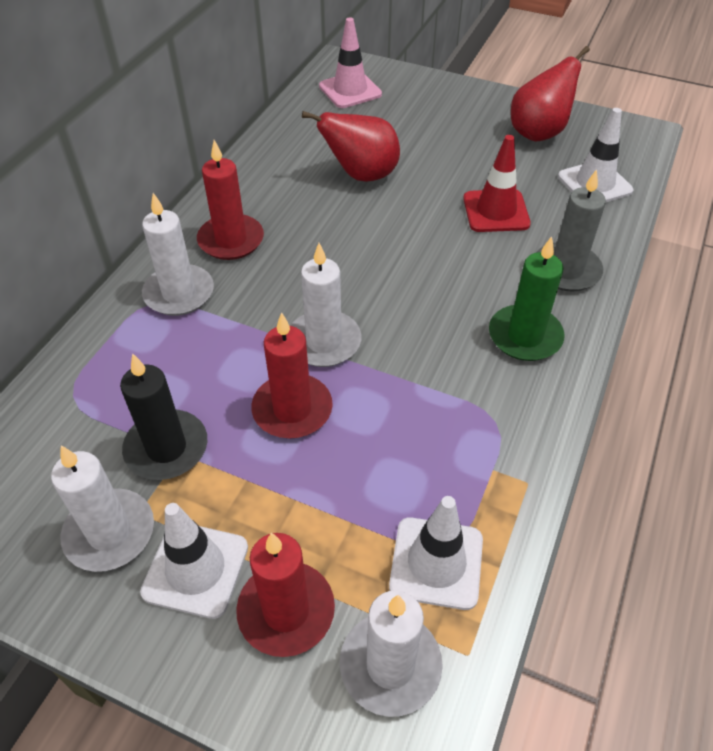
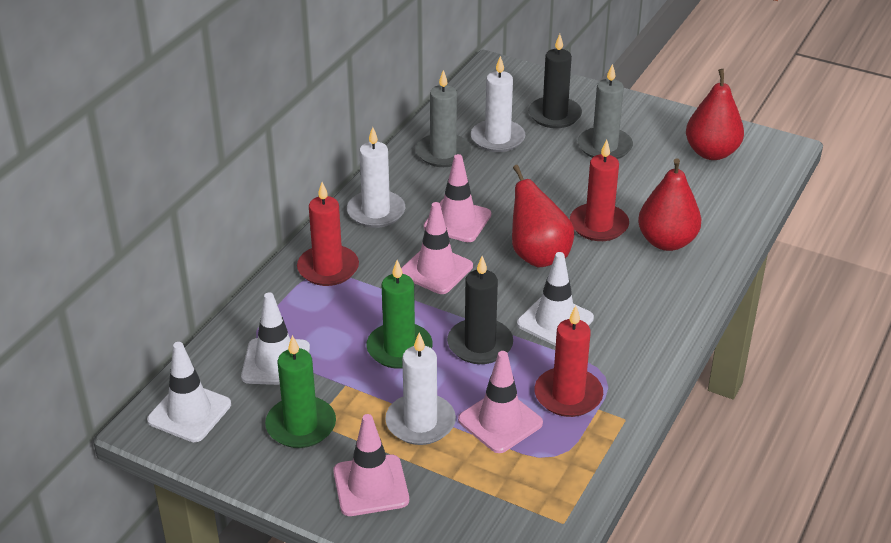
black candle: [120,353,207,480] = 1 -> [447,256,513,364] [528,34,582,128] = 2
green candle: [489,236,565,361] = 1 -> [265,335,336,448] [366,260,433,369] = 2
grey candle: [536,169,606,291] = 1 -> [416,70,471,167] [578,63,633,159] = 2
pink traffic cone: [319,17,382,108] = 1 -> [333,414,409,516] [401,202,473,294] [424,154,491,242] [458,351,543,453] = 4
red pear: [302,111,400,182] [511,46,590,142] = 2 -> [512,165,574,267] [638,158,701,251] [686,69,744,160] = 3
red traffic cone: [463,135,531,232] = 1 -> none = 0
white candle: [51,445,154,572] [142,193,214,316] [291,243,361,367] [340,590,443,717] = 4 -> [347,127,405,228] [385,332,456,445] [471,56,525,152] = 3

